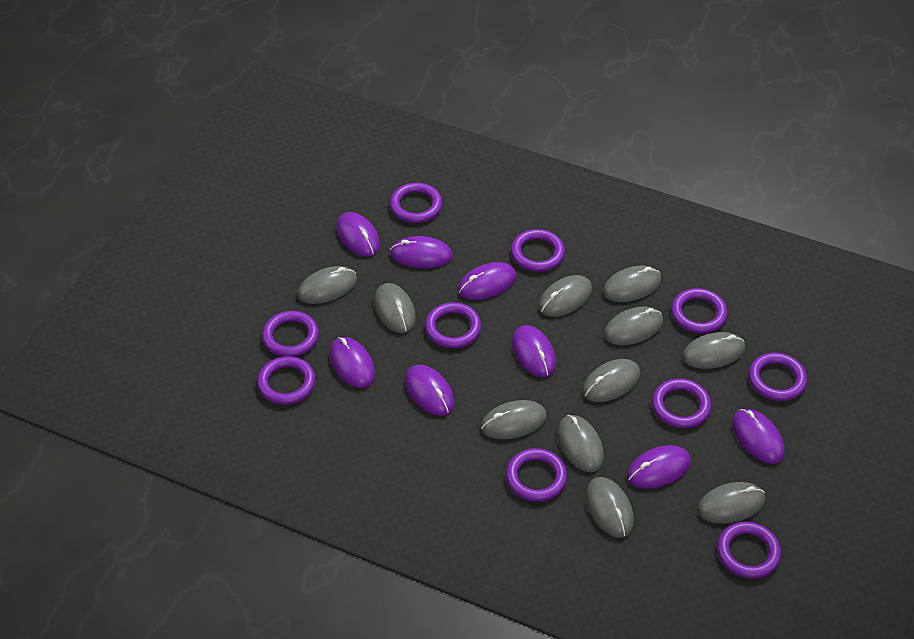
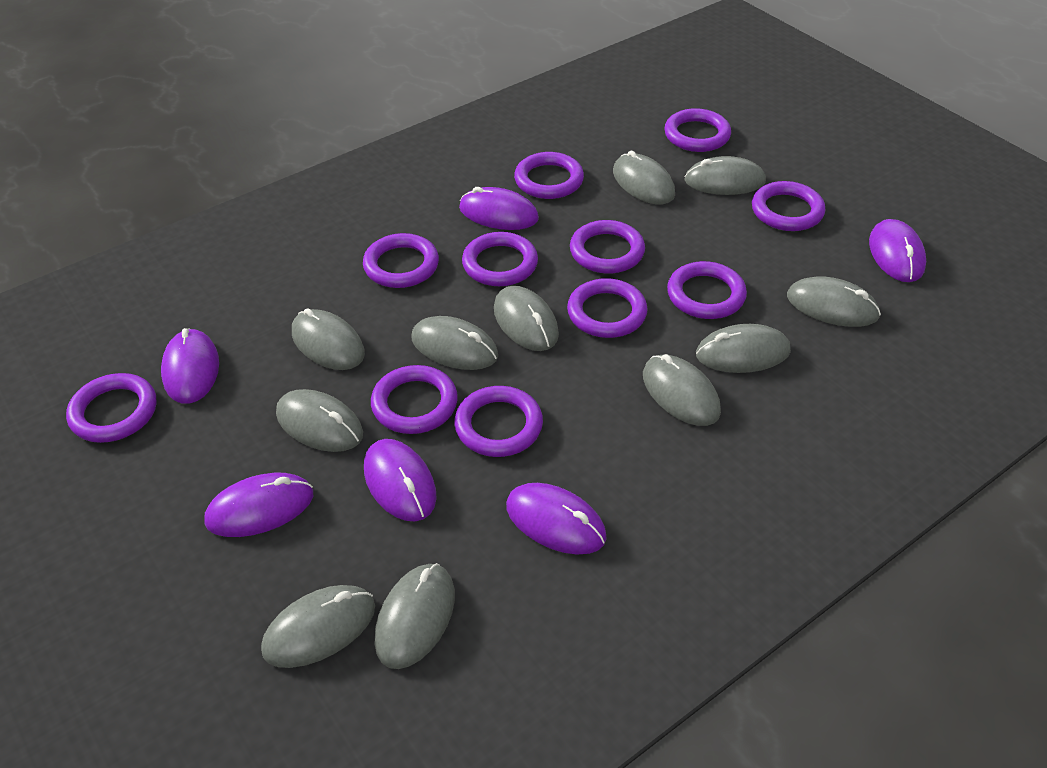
purple mouse: [330,337,375,388] [336,212,380,257] [390,236,453,268] [405,365,454,416] [458,262,516,300] [512,325,556,377] [627,445,691,489] [732,409,784,464] = 8 -> [161,328,219,404] [204,473,313,537] [364,439,437,521] [459,187,539,230] [506,483,607,554] [869,219,926,282] = 6
purple ring: [257,356,316,405] [262,311,319,357] [390,183,442,223] [425,302,481,348] [506,448,567,502] [511,229,565,272] [652,378,711,428] [671,288,727,334] [717,522,781,579] [749,353,807,401] = 10 -> [66,373,156,443] [363,233,439,288] [371,365,458,434] [454,386,543,457] [462,232,538,286] [514,152,584,199] [567,278,648,338] [570,220,645,274] [664,108,731,152] [667,261,747,319] [752,181,825,231] = 11

